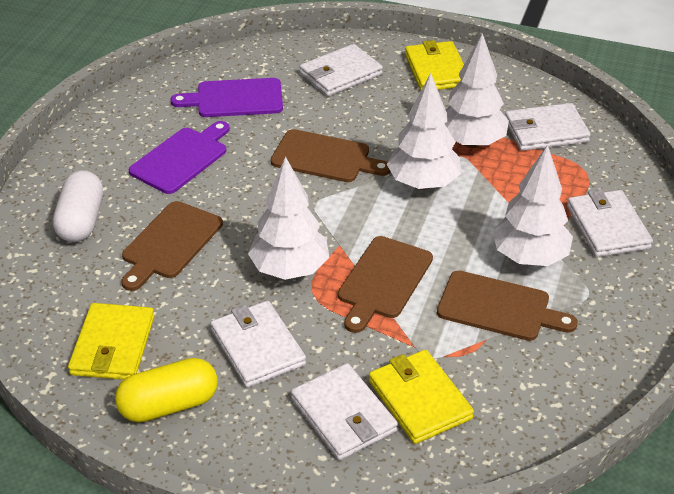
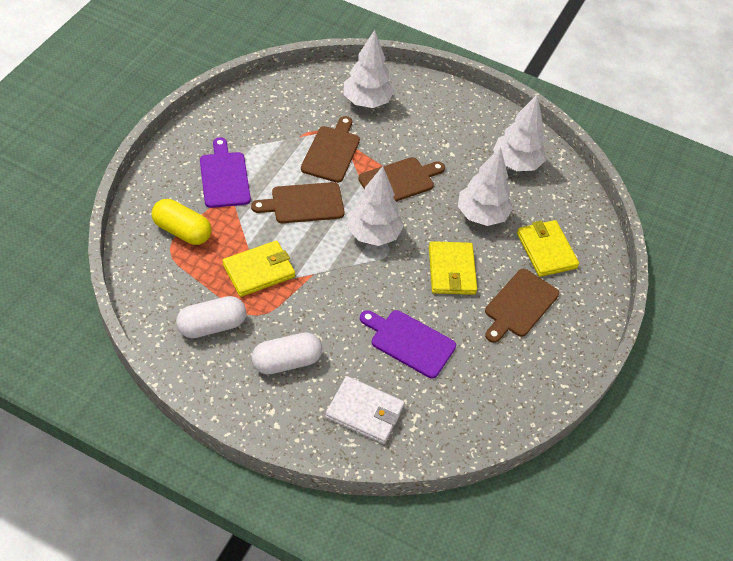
white capsule: [53,170,103,242] = 1 -> [176,296,246,338] [251,332,322,375] = 2
white wallet: [211,301,306,388] [291,363,398,460] [300,44,383,96] [505,103,591,151] [567,189,653,257] = 5 -> [325,376,405,444] = 1

